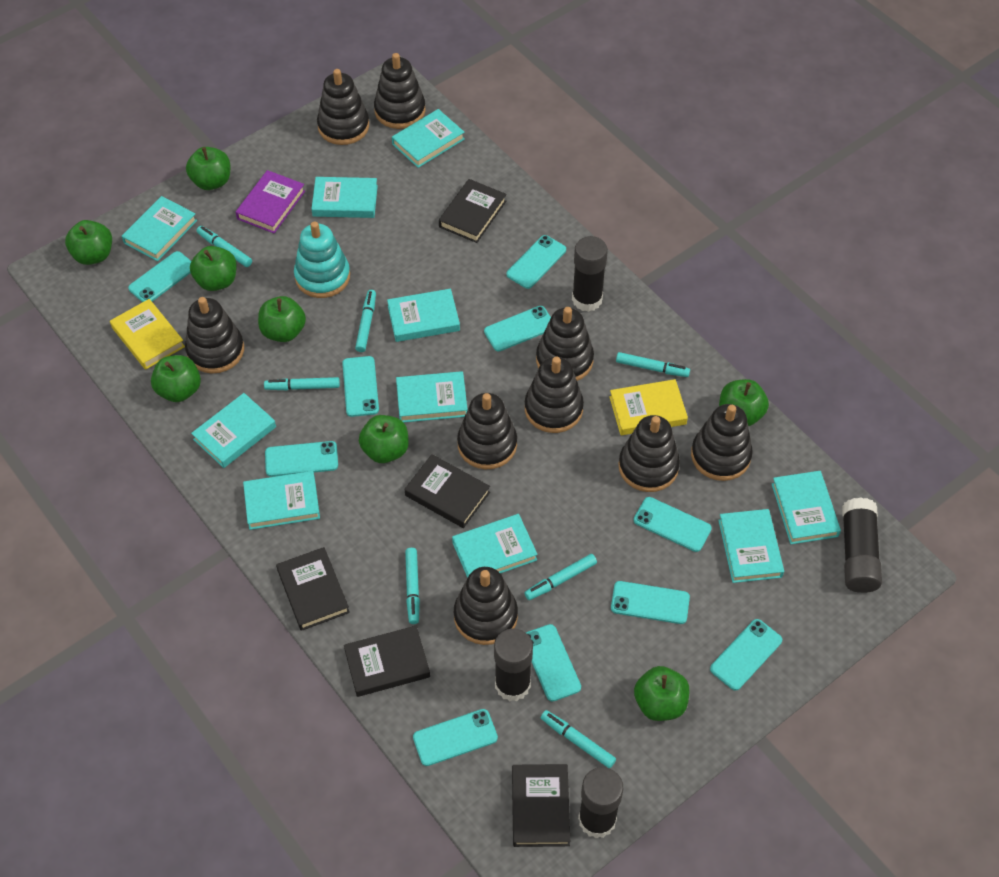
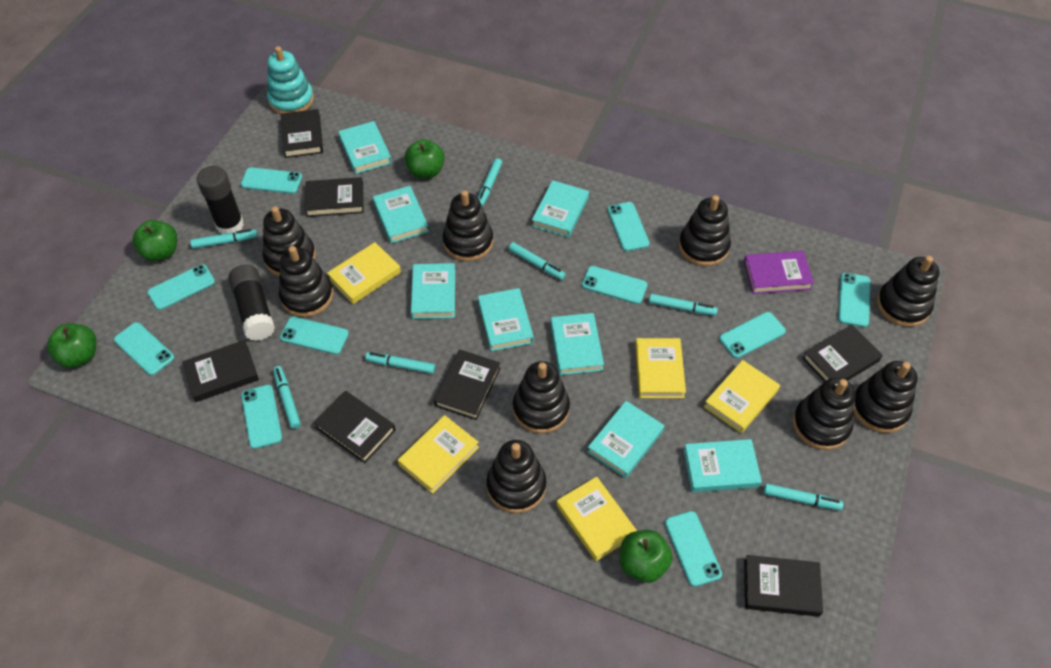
black book: [276,547,350,631] [344,626,430,697] [405,454,490,528] [439,179,507,243] [512,764,570,847] = 5 -> [182,340,259,402] [281,109,323,158] [304,177,363,217] [314,391,396,463] [434,349,501,420] [744,555,823,617] [802,325,883,382] = 7
black glue stick: [494,628,533,701] [572,236,608,312] [578,767,623,839] [842,497,882,593] = 4 -> [197,166,244,234] [228,264,275,341] = 2
green apple: [65,220,112,265] [151,355,201,402] [186,147,230,190] [190,246,237,291] [258,296,306,342] [359,415,409,463] [634,666,689,721] [719,379,769,426] = 8 -> [47,323,96,368] [133,220,177,261] [404,139,445,178] [620,530,672,583] = 4
turquoise book: [122,196,197,261] [191,393,276,468] [243,471,320,530] [311,177,378,218] [387,289,460,342] [392,109,465,168] [396,371,468,422] [452,514,538,578] [718,509,784,583] [772,471,841,544] = 10 -> [338,121,392,174] [373,186,429,243] [411,263,455,319] [478,288,534,351] [532,180,589,238] [551,313,604,375] [587,401,664,478] [684,439,762,492] = 8
yellow book: [110,299,185,370] [610,379,688,435] = 2 -> [327,242,401,304] [398,415,479,494] [557,477,637,561] [635,338,686,398] [704,360,780,433] = 5

